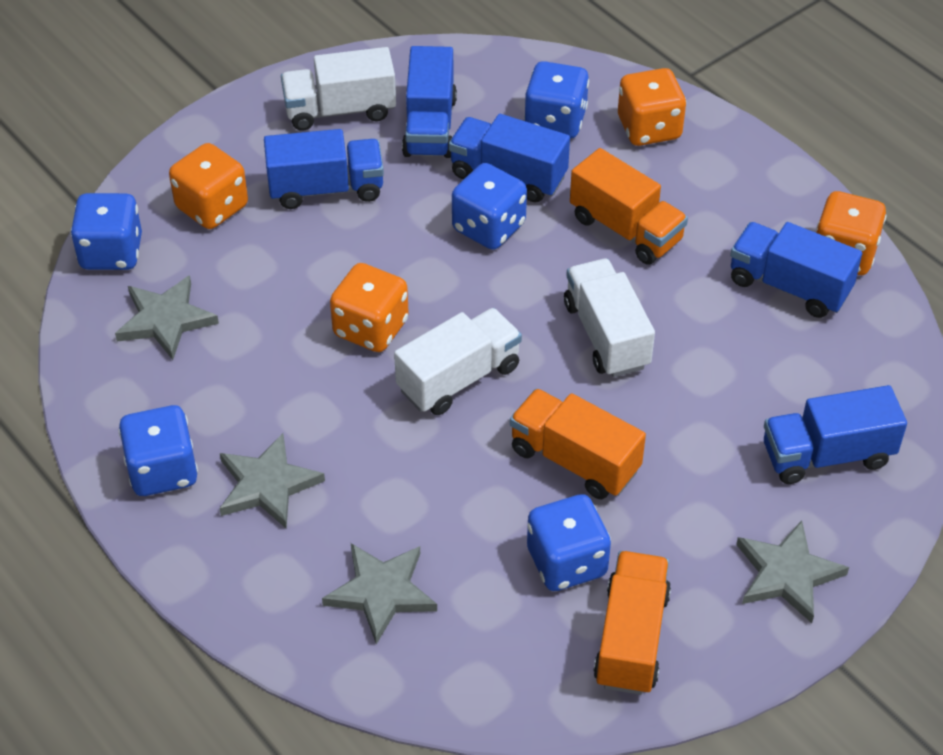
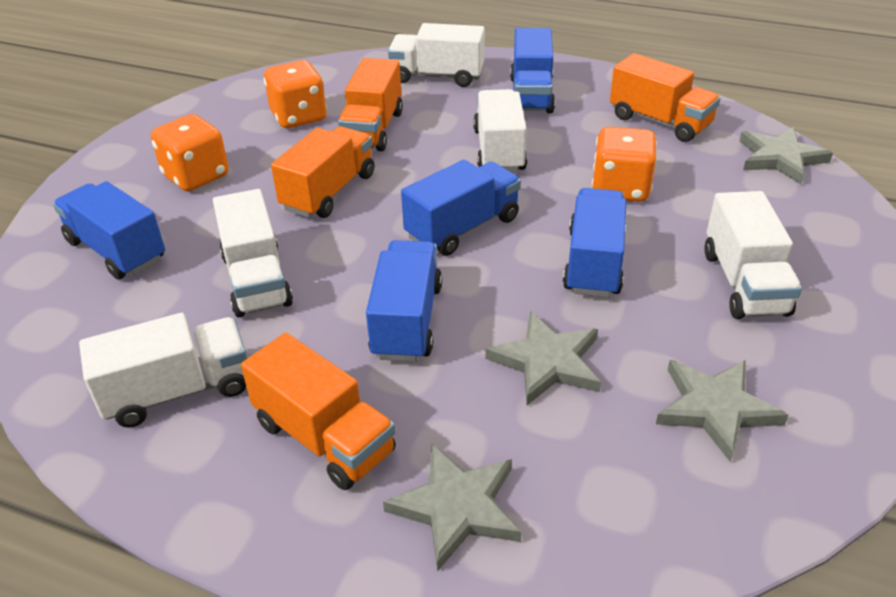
blue dice: [70,193,142,270] [119,405,198,496] [452,163,527,250] [524,61,589,138] [527,494,611,591] = 5 -> none = 0
orange dice: [169,143,248,229] [330,263,409,352] [618,68,686,146] [816,191,887,275] = 4 -> [151,114,229,191] [264,60,327,128] [592,127,657,202] = 3
orange truck: [510,389,646,499] [570,148,688,265] [593,551,671,695] = 3 -> [241,333,396,490] [271,126,375,218] [338,58,403,151] [610,53,721,142] = 4
white truck: [281,47,396,131] [394,308,522,415] [564,259,655,377] = 3 -> [79,313,247,428] [213,189,293,317] [388,23,485,87] [473,89,527,172] [704,191,802,319] = 5

